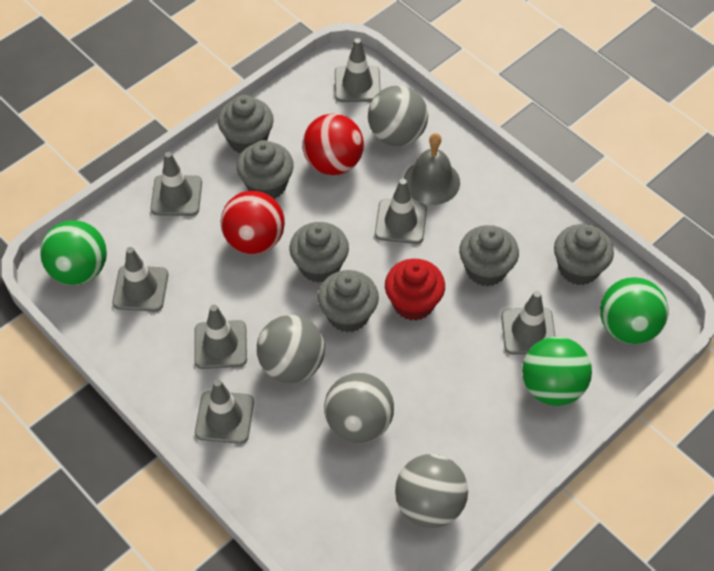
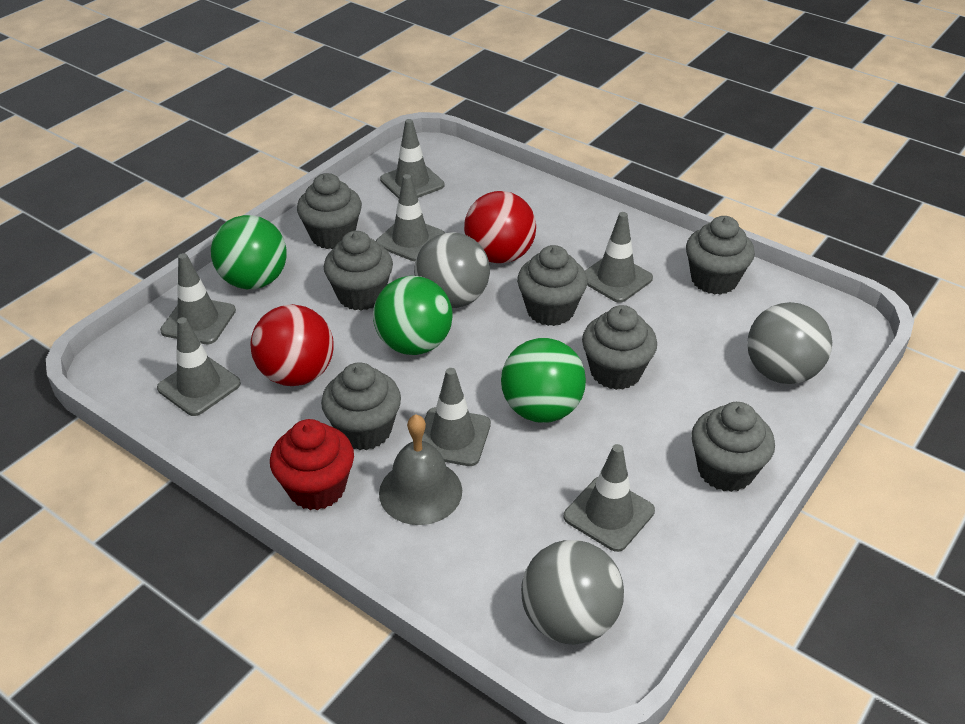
grey ball: [257,315,325,383] [324,373,394,443] [368,85,428,146] [395,454,468,528] = 4 -> [414,232,490,308] [521,540,624,645] [747,302,832,384] = 3
grey cupcake: [218,95,274,153] [237,140,294,199] [290,222,349,283] [318,270,379,332] [459,225,519,286] [554,224,614,285] = 6 -> [297,173,362,249] [321,362,401,450] [324,231,393,311] [517,245,588,326] [582,305,657,390] [686,216,755,295] [691,402,775,492] = 7

